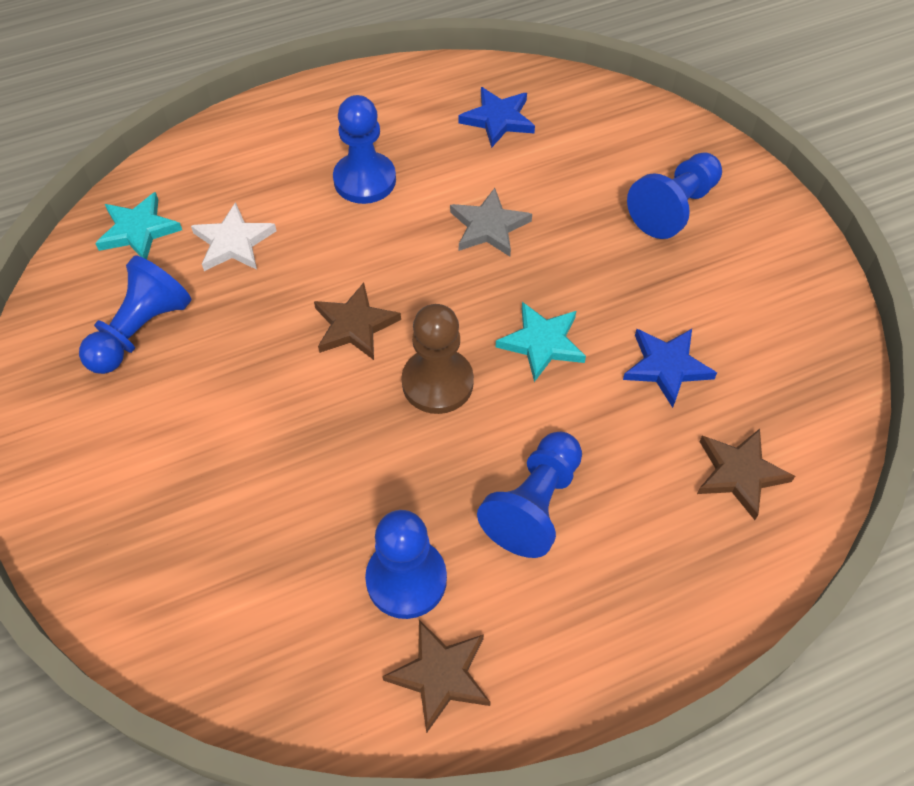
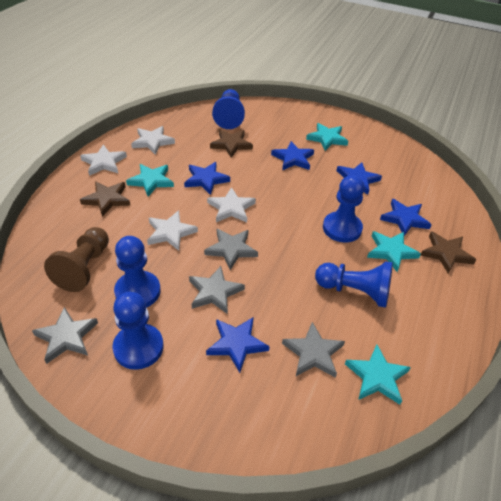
blue star: [458,87,535,148] [623,329,717,408] = 2 -> [184,162,230,195] [206,317,270,373] [271,141,314,170] [336,162,382,195] [380,199,432,236] = 5
grey star: [450,188,532,256] = 1 -> [32,307,98,364] [189,266,245,314] [204,229,258,270] [282,322,345,378] = 4
turquoise star: [95,192,182,259] [496,302,586,382] = 2 -> [126,164,174,196] [306,123,348,151] [345,345,411,405] [367,231,421,272] = 4
white star: [191,202,276,271] = 1 -> [80,144,127,176] [131,126,175,155] [147,210,198,251] [207,187,256,222] = 4

